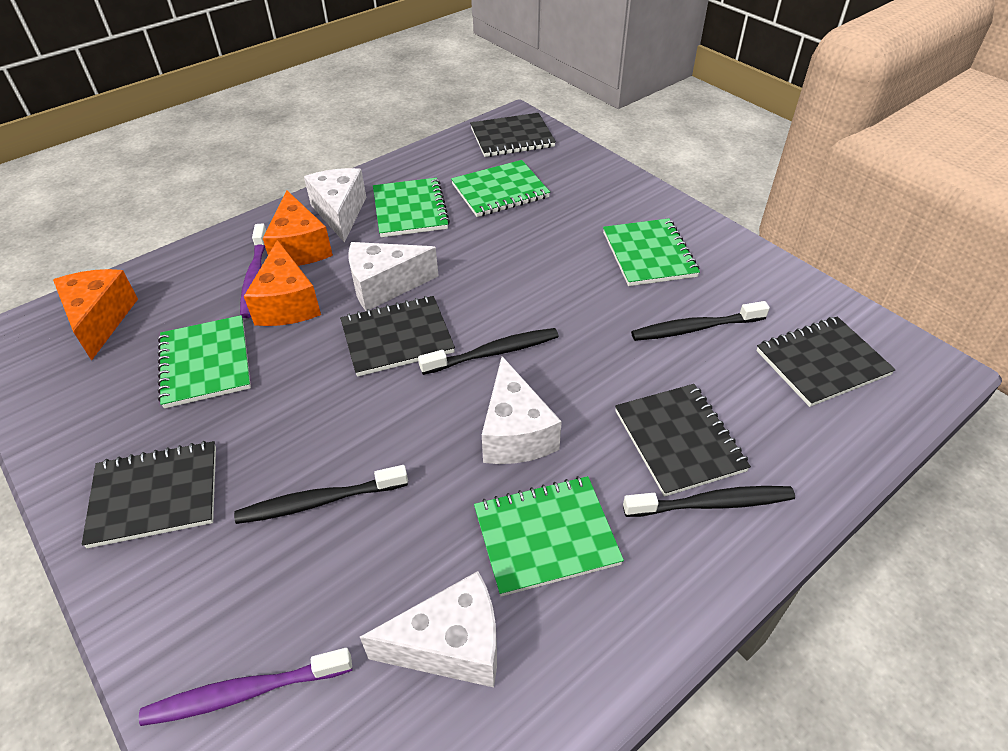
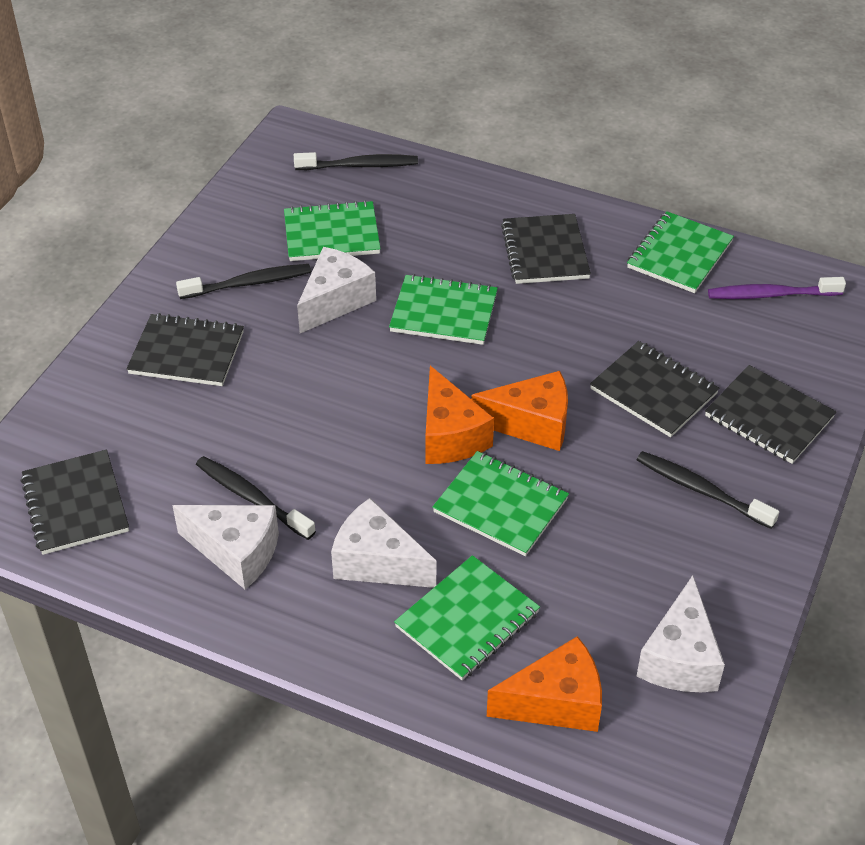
purple toothbrush: [139,648,352,726] [240,224,266,318] = 2 -> [708,277,846,299] = 1

